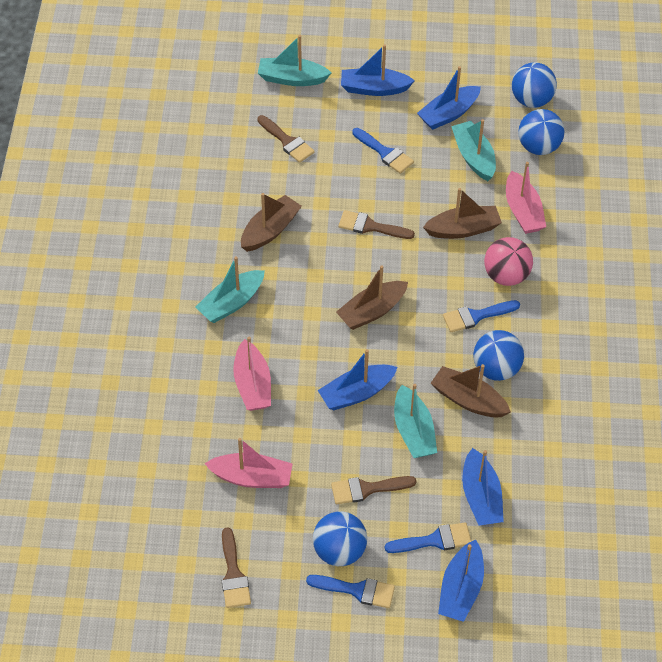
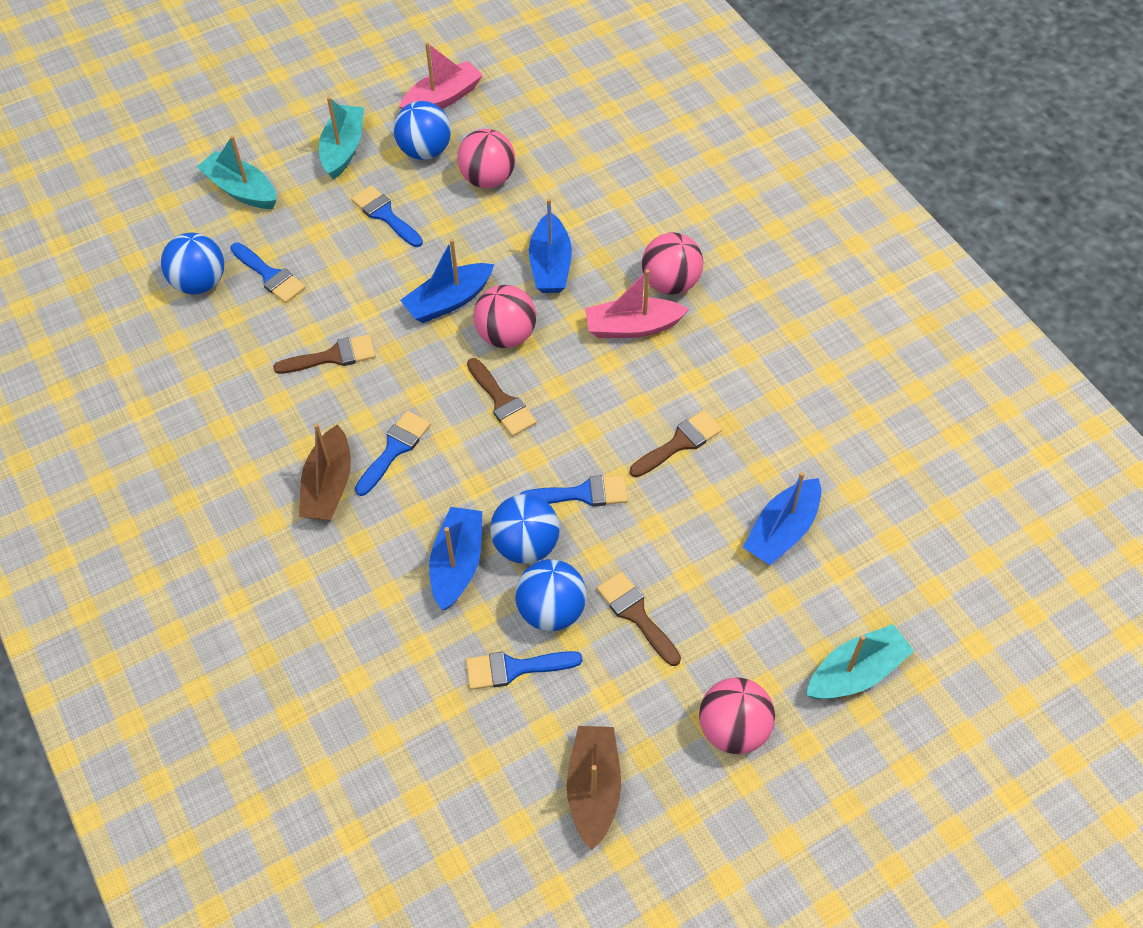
blue boat: [318,349,398,410] [341,45,415,96] [417,66,481,130] [438,540,484,622] [462,448,504,525] = 5 -> [400,239,494,323] [429,507,482,610] [529,198,572,293] [743,472,821,565] = 4
blue brush: [306,575,395,608] [352,128,414,174] [385,522,472,553] [443,300,520,332] = 4 -> [230,243,306,303] [351,185,423,247] [355,410,431,496] [466,651,582,690] [521,475,628,507] = 5
brown boat: [241,193,302,252] [336,265,408,330] [423,188,502,239] [431,364,511,417] = 4 -> [299,423,351,520] [567,726,621,850] = 2
pink ball: [484,237,533,286] = 1 -> [457,129,515,188] [473,285,536,348] [642,232,703,295] [699,677,775,754] = 4
pink boat: [204,438,293,488] [233,337,271,411] [506,162,546,234] = 3 -> [399,42,483,109] [585,269,689,338] = 2
turquoise boat: [196,256,265,323] [258,35,331,86] [394,384,437,458] [451,119,496,181] = 4 -> [197,135,277,209] [319,97,364,180] [807,624,914,699] = 3

